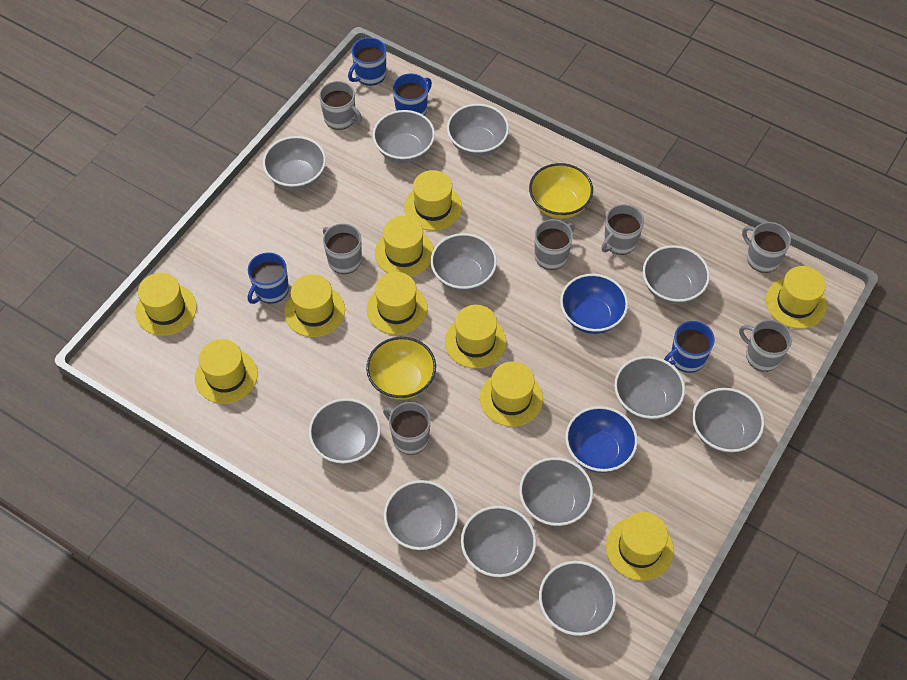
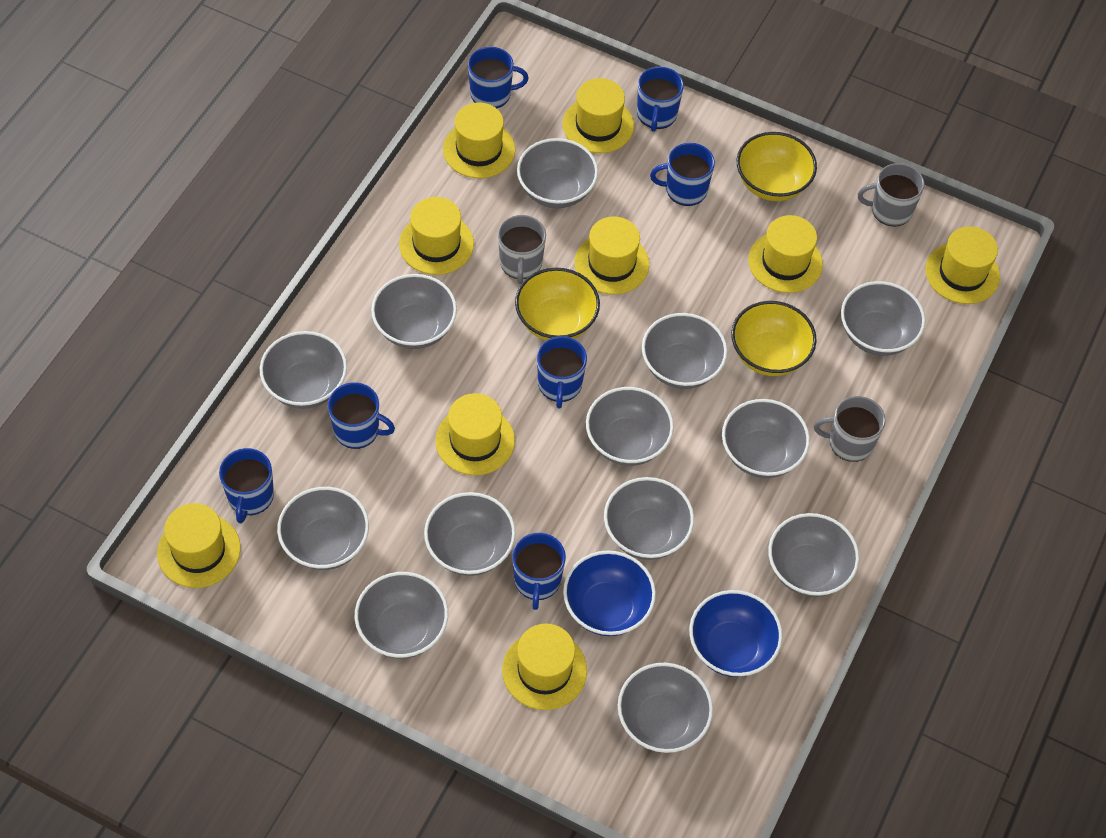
blue mug: [248,252,289,304] [348,37,386,86] [393,73,432,116] [664,321,715,373] = 4 -> [219,448,274,523] [328,382,395,449] [468,47,529,108] [512,533,566,610] [537,336,587,408] [637,67,684,132] [650,143,715,206] = 7
grey bowl: [263,136,326,190] [309,398,381,464] [373,110,435,163] [384,480,458,550] [431,233,497,292] [447,104,509,157] [461,506,536,577] [519,457,593,526] [539,561,616,636] [614,356,685,420] [643,245,710,304] [692,388,764,453] = 12 -> [260,331,347,409] [277,487,369,570] [355,572,448,659] [371,274,457,349] [424,492,516,576] [517,138,598,208] [586,387,674,466] [604,477,694,560] [618,663,713,753] [642,313,727,389] [722,399,810,478] [768,513,859,597] [841,281,925,356] = 13
grey mug: [319,81,362,130] [323,223,362,274] [383,402,431,455] [535,219,575,270] [601,204,644,255] [739,320,792,372] [742,222,791,273] = 7 -> [498,215,546,284] [814,396,886,462] [858,163,924,227] = 3
yellow bowl: [366,337,436,400] [529,163,593,219] = 2 -> [515,268,600,341] [731,301,817,376] [737,132,817,201] = 3
yellow hat: [135,273,197,336] [195,339,258,404] [284,274,345,337] [367,272,427,335] [375,216,434,277] [404,170,462,231] [445,305,506,368] [480,362,543,427] [606,512,674,581] [766,266,827,329] = 10 -> [157,503,241,588] [399,197,474,275] [435,393,515,475] [443,103,515,178] [502,624,587,710] [563,78,634,153] [575,216,649,294] [748,215,823,293] [925,226,1000,304] = 9

